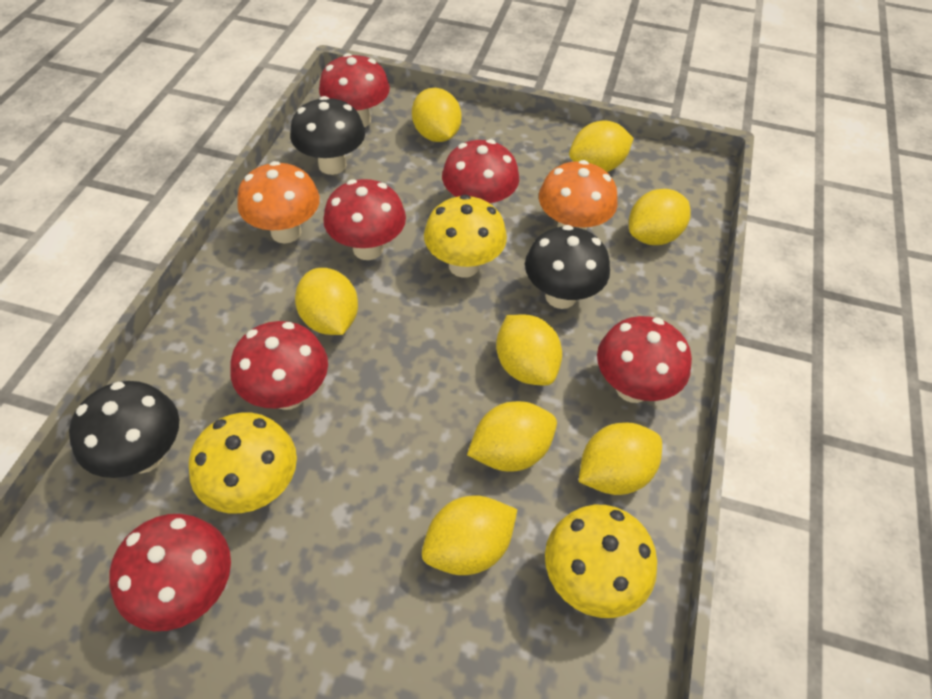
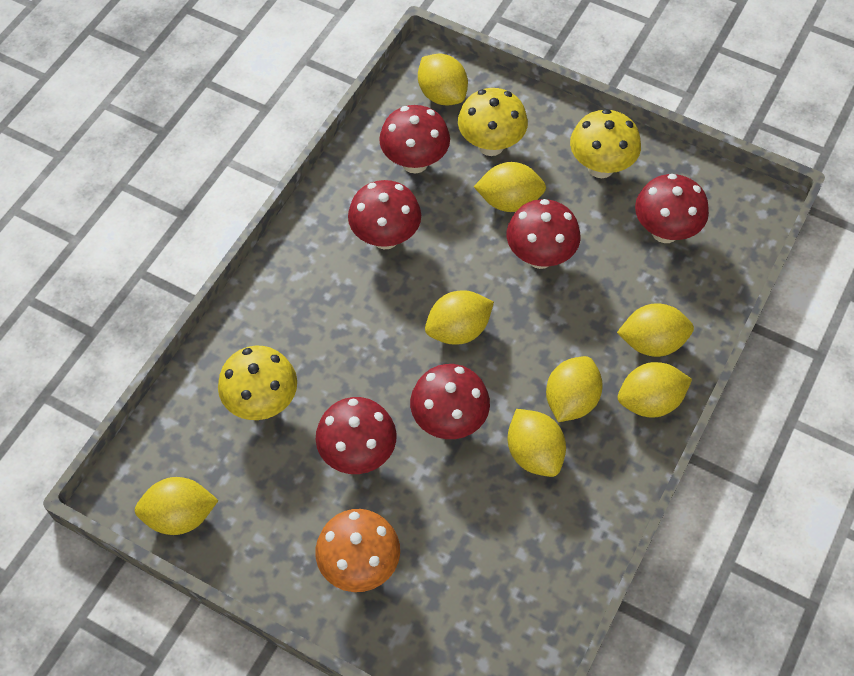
black mushroom: [69,381,179,478] [290,96,365,175] [525,225,610,309] = 3 -> none = 0
orange mushroom: [237,161,320,244] [539,160,618,230] = 2 -> [315,509,400,592] = 1

